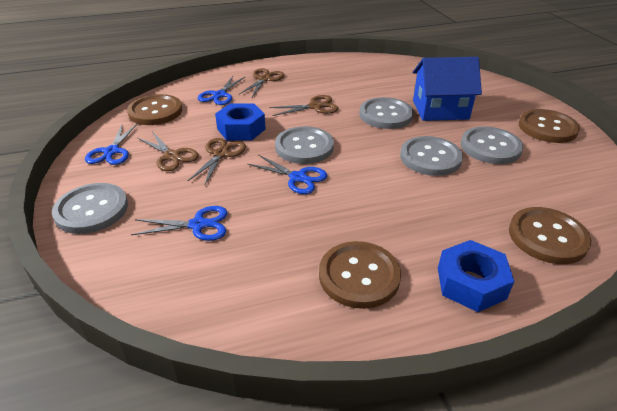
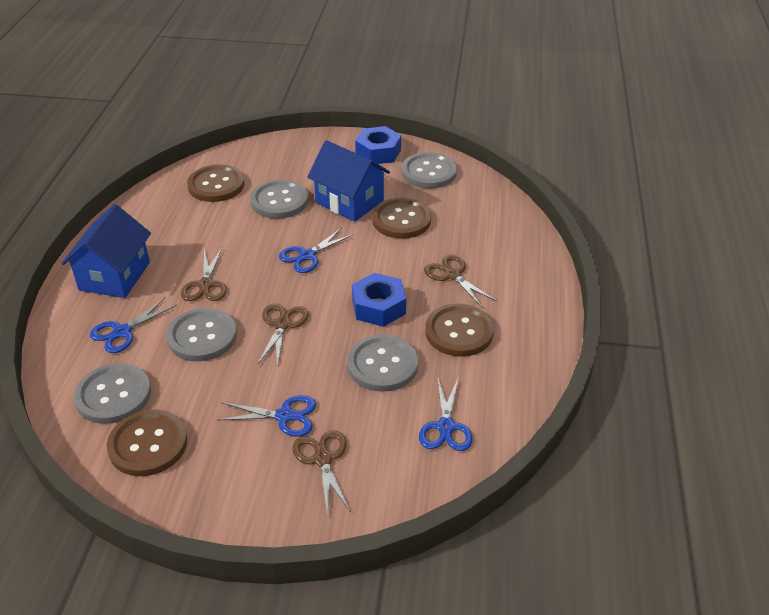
blue house: [413,57,482,121] = 1 -> [62,204,151,298] [307,140,390,222] = 2

